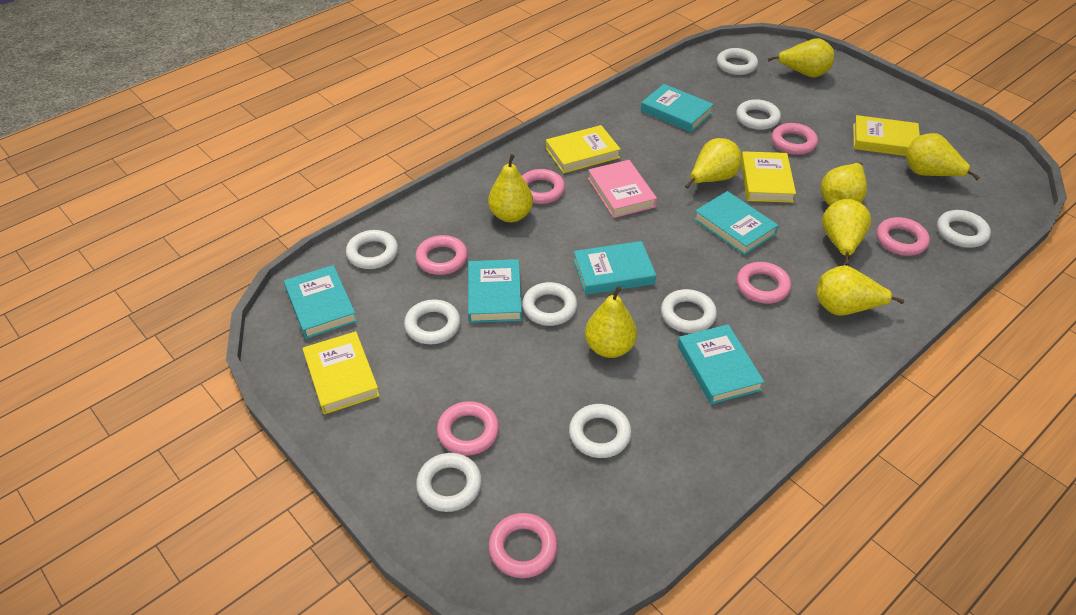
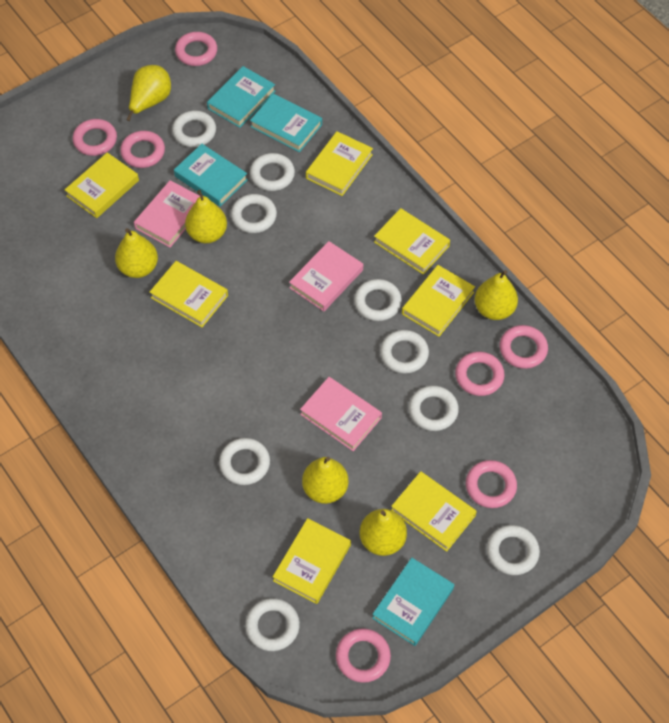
pink book: [588,160,657,218] = 1 -> [134,180,200,247] [289,241,363,312] [300,377,382,451] = 3
turquoise book: [284,265,357,339] [468,259,522,323] [574,241,656,295] [641,84,714,132] [678,324,764,404] [694,191,779,255] = 6 -> [174,144,248,207] [207,66,275,128] [250,93,322,152] [372,558,454,646] = 4
yellow book: [303,331,380,414] [546,125,621,173] [741,151,796,203] [853,115,920,156] = 4 -> [65,152,139,218] [150,261,228,327] [273,518,351,604] [306,131,373,196] [374,208,450,275] [391,471,477,552] [402,265,475,337] = 7
yellow pear: [488,154,533,222] [585,286,637,358] [685,138,742,188] [768,38,834,78] [817,266,904,316] [821,163,867,205] [822,199,871,265] [906,133,980,180] = 8 -> [115,228,158,278] [126,65,171,121] [185,190,227,243] [302,457,349,504] [360,509,407,556] [475,270,518,320] = 6

